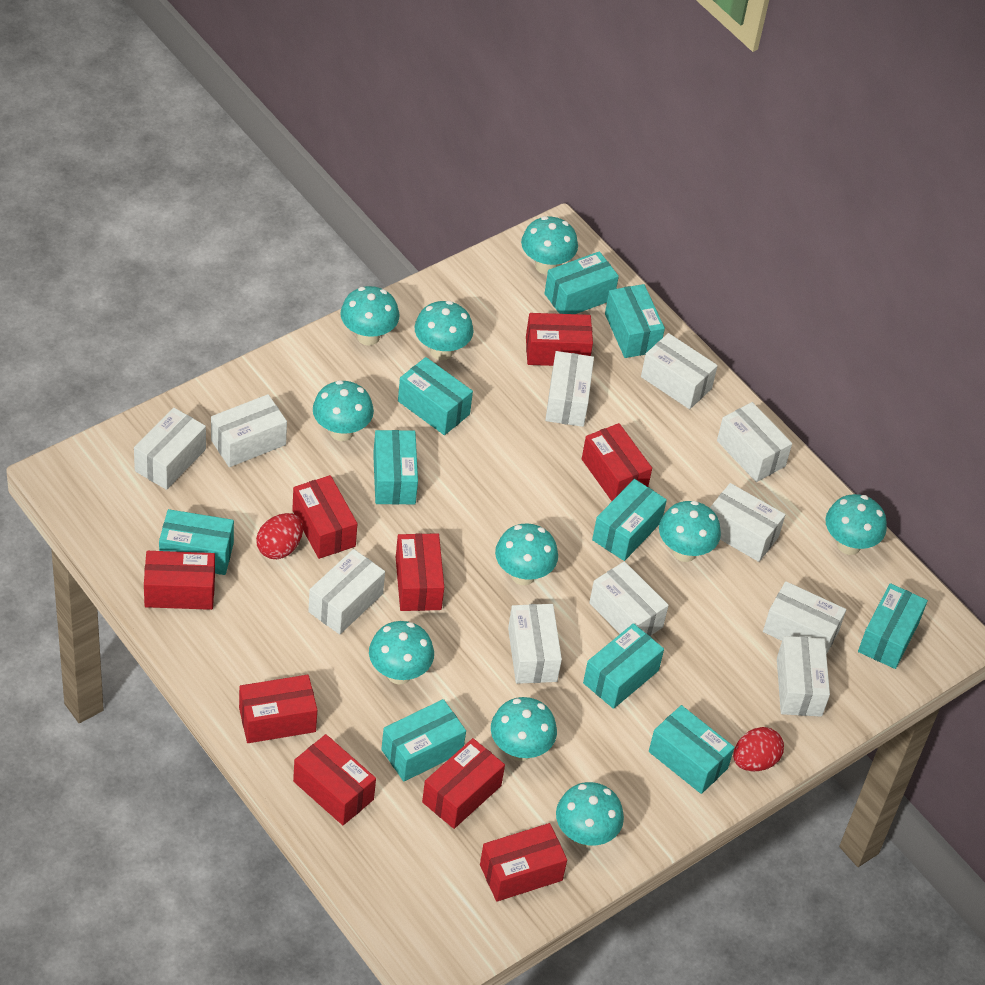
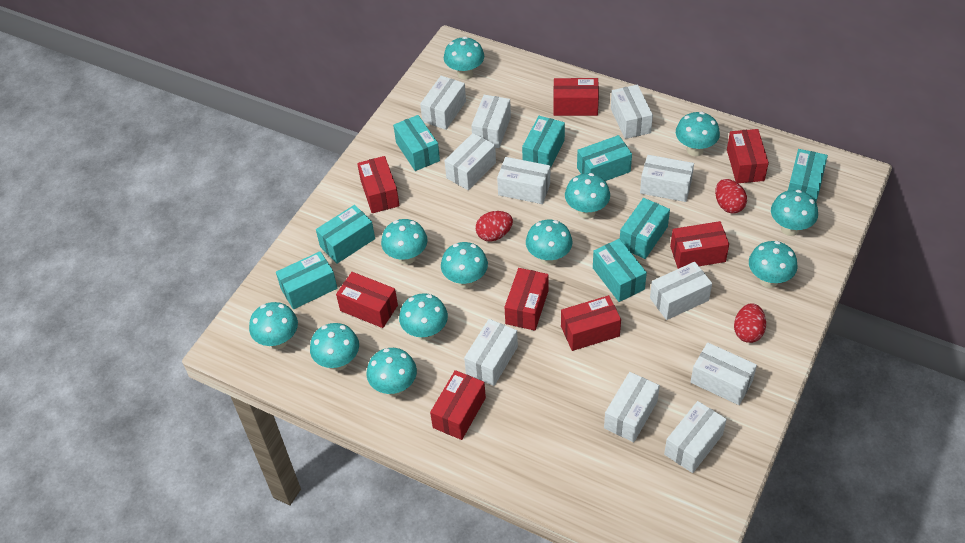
red box: [144,551,215,610] [239,675,317,743] [292,475,357,559] [293,734,376,825] [396,533,444,611] [422,738,505,829] [480,823,567,902] [526,313,593,366] [582,423,652,501] = 9 -> [336,272,398,328] [357,156,400,213] [430,370,486,440] [505,268,548,331] [553,78,599,116] [561,295,621,351] [670,221,729,269] [727,129,769,183] = 8
red egg: [256,513,303,559] [733,727,784,772] = 2 -> [476,211,513,242] [715,179,747,214] [734,303,766,343] = 3
turquoise box: [159,509,234,575] [373,430,418,505] [381,699,466,782] [398,357,473,435] [544,251,619,314] [583,623,664,709] [592,479,667,561] [605,284,665,358] [649,705,735,794] [858,583,928,669] = 10 -> [276,251,337,309] [316,205,375,264] [393,115,440,171] [522,116,565,169] [577,135,632,181] [593,239,647,302] [620,198,670,259] [788,149,828,202] = 8
turquoise mushroom: [313,380,374,441] [340,286,400,346] [369,621,434,685] [415,301,474,360] [491,697,557,761] [495,523,558,585] [521,216,578,274] [556,782,624,847] [659,501,721,562] [826,494,887,555] = 10 -> [249,302,298,349] [310,323,359,371] [366,348,417,396] [381,219,428,265] [399,293,448,341] [441,242,488,288] [444,37,484,80] [526,219,572,266] [565,173,610,219] [676,112,720,156] [749,241,797,288] [771,190,818,236] = 12

